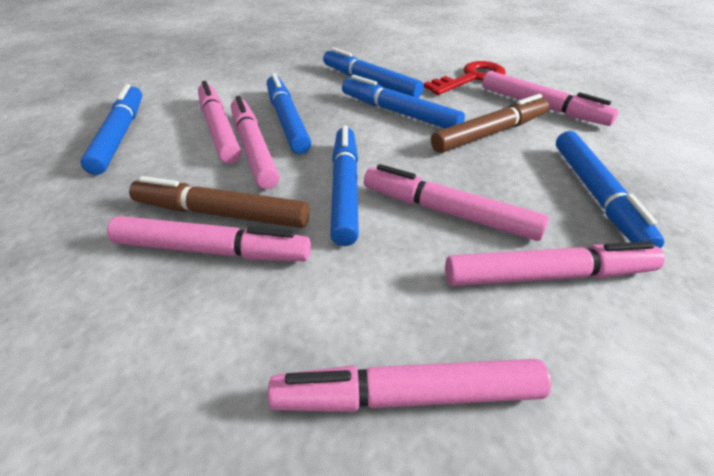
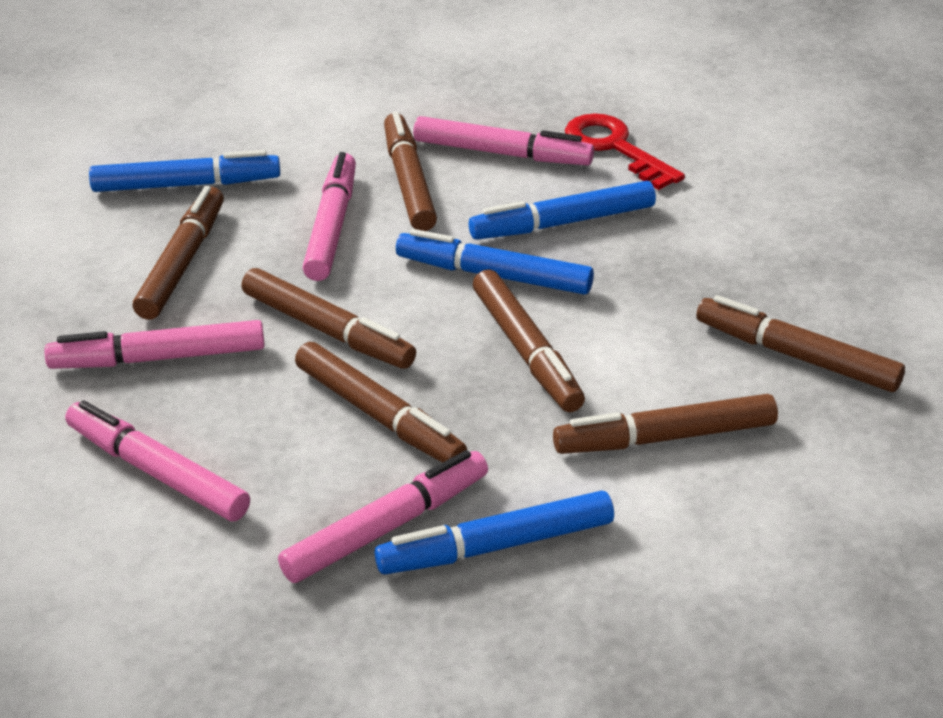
blue marker: [80,84,142,175] [267,73,311,154] [323,47,424,98] [330,126,359,246] [342,75,465,128] [556,131,664,248] = 6 -> [89,150,280,192] [375,490,614,574] [396,229,594,294] [469,181,656,240] = 4
brown marker: [129,176,310,228] [431,94,549,153] = 2 -> [133,186,224,320] [242,268,416,369] [295,342,467,463] [384,112,437,231] [473,269,585,412] [553,394,778,454] [696,295,905,392] = 7
pink marker: [107,216,311,261] [198,81,241,164] [231,96,280,189] [268,359,551,412] [364,164,549,241] [445,241,665,286] [482,71,618,126] = 7 -> [44,320,265,369] [65,400,250,521] [278,450,488,583] [303,152,356,281] [413,116,594,165] = 5

